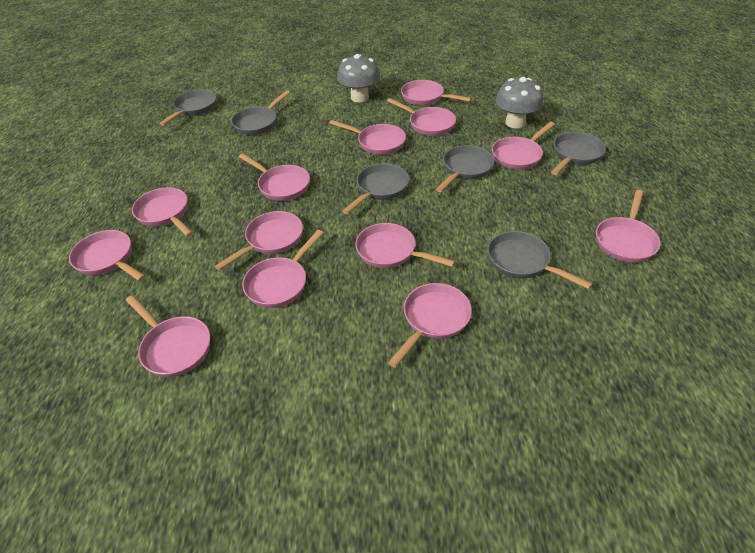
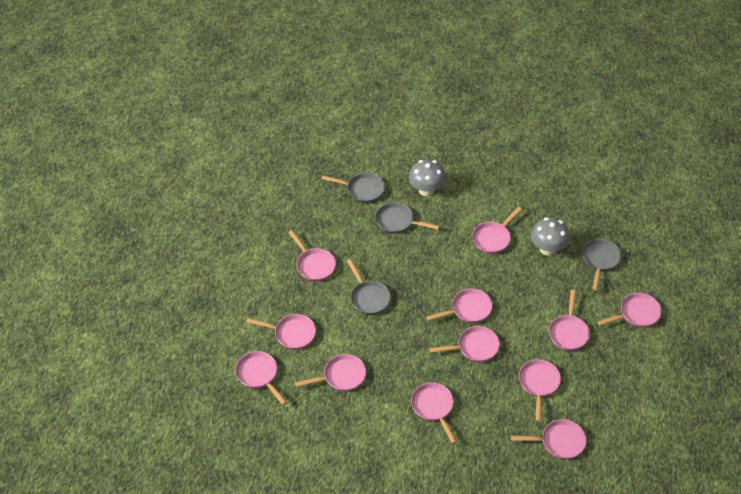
grey pan: [160,89,216,126] [231,90,290,135] [342,163,409,214] [436,145,494,192] [488,231,593,289] [551,132,606,175] = 6 -> [322,173,385,203] [347,259,391,315] [375,202,440,234] [582,239,621,291] = 4
pink pan: [69,230,146,281] [126,295,210,377] [132,187,193,237] [215,211,303,271] [239,154,310,201] [242,230,323,308] [329,120,406,155] [355,223,455,268] [387,98,456,136] [388,283,472,368] [401,80,472,106] [492,122,555,170] [596,190,660,263] = 13 -> [235,351,287,405] [246,314,316,350] [288,230,336,281] [295,354,366,391] [411,382,457,444] [426,288,492,323] [429,326,500,362] [472,207,522,254] [511,419,586,459] [519,359,561,422] [549,290,590,351] [597,293,662,327] = 12

